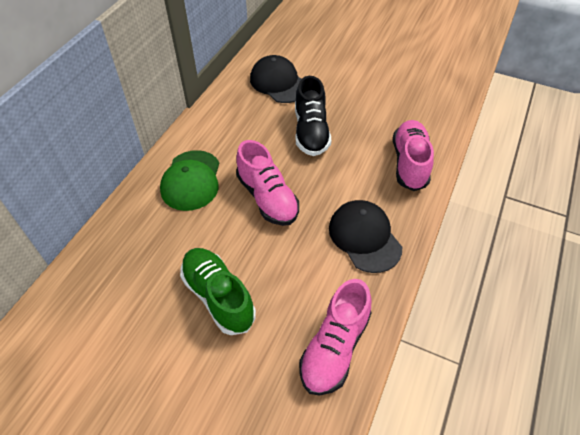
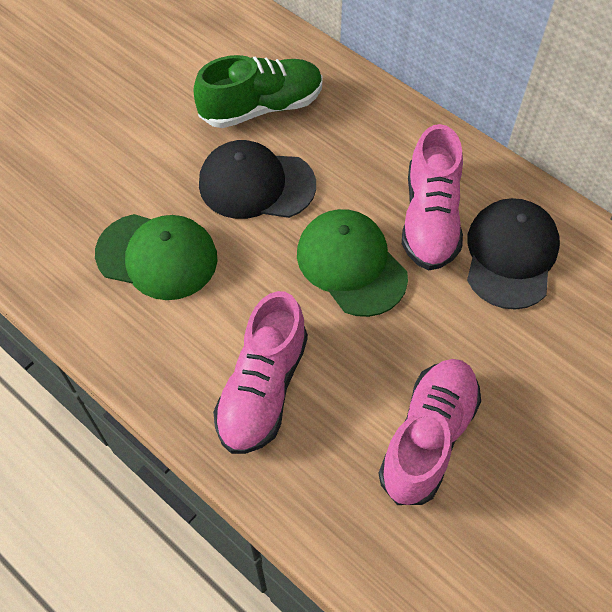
black shoe: [295,76,331,156] = 1 -> none = 0
green cap: [160,150,219,211] = 1 -> [95,214,218,300] [297,209,408,317] = 2

